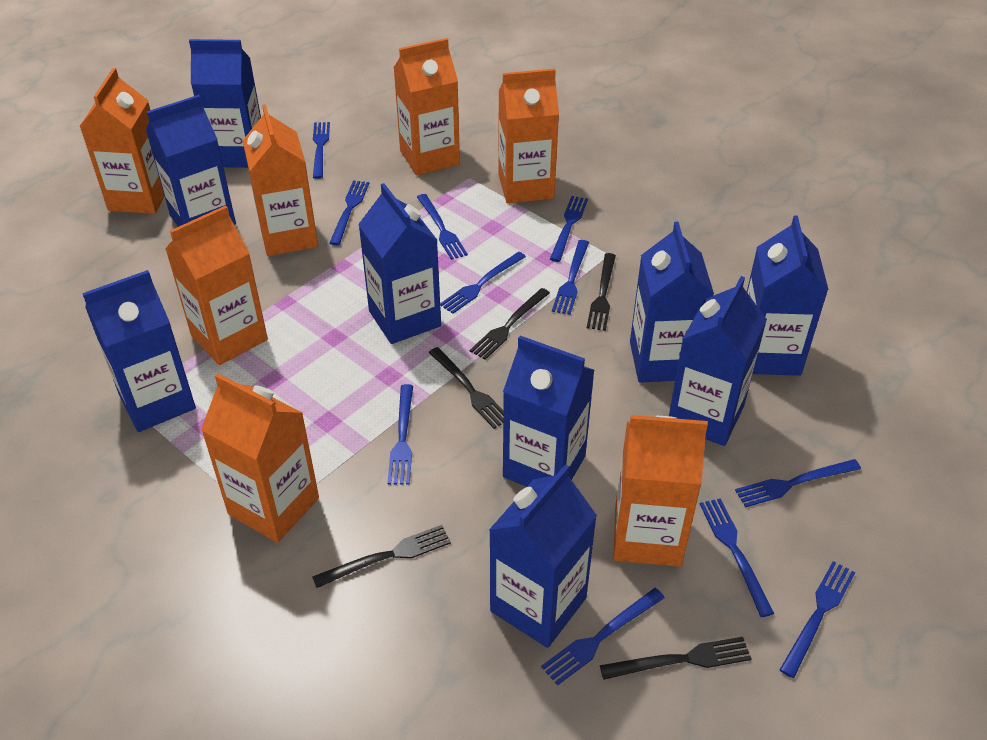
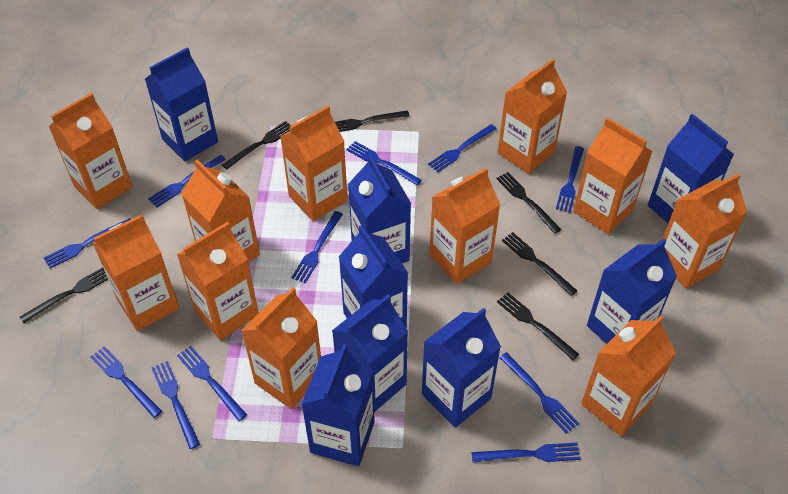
black fork: [312,525,451,588] [428,347,503,429] [470,288,550,360] [587,253,616,331] [600,637,751,680] = 5 -> [20,267,108,323] [222,121,291,170] [335,110,410,132] [496,172,561,234] [497,292,579,360] [502,232,577,296] = 6
blue carton: [82,270,196,432] [146,95,236,227] [189,39,261,168] [358,183,441,344] [489,464,597,648] [503,336,595,487] [630,222,714,383] [669,276,767,446] [747,216,829,376] = 9 -> [145,47,218,161] [301,344,375,466] [332,294,408,412] [339,225,408,328] [348,155,411,263] [422,308,501,428] [587,239,677,344] [648,114,734,223] = 8
orange carton: [79,68,165,214] [165,205,268,365] [201,373,319,543] [243,104,318,256] [393,38,460,175] [498,69,559,203] [613,415,708,567] = 7 -> [49,93,133,209] [93,214,179,331] [177,222,259,340] [182,160,260,263] [241,287,321,409] [280,106,348,221] [429,167,500,284] [498,59,567,174] [573,117,652,234] [581,315,676,436] [663,173,747,288] = 11

